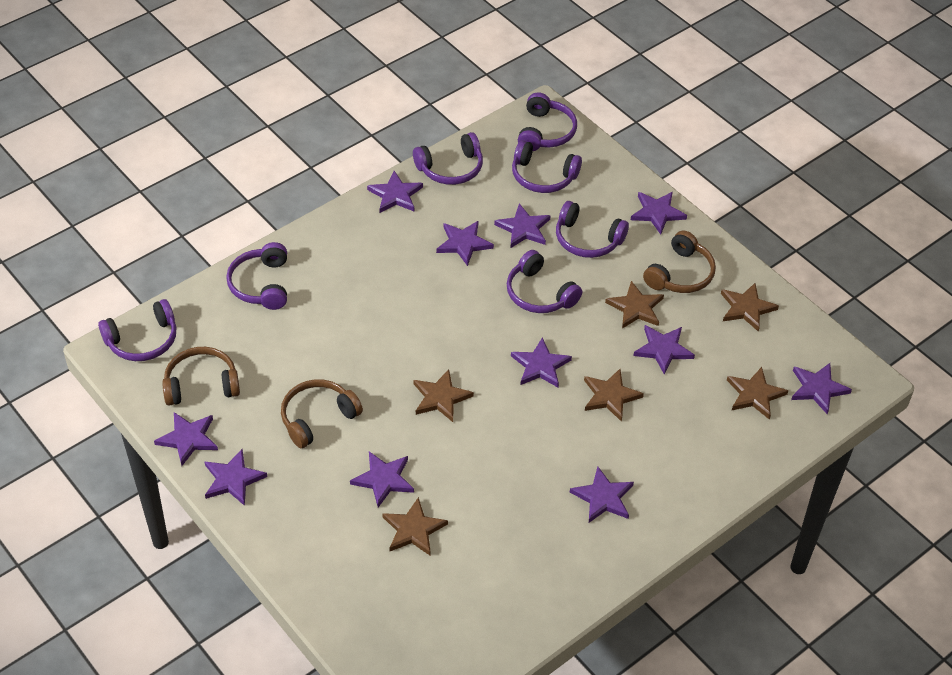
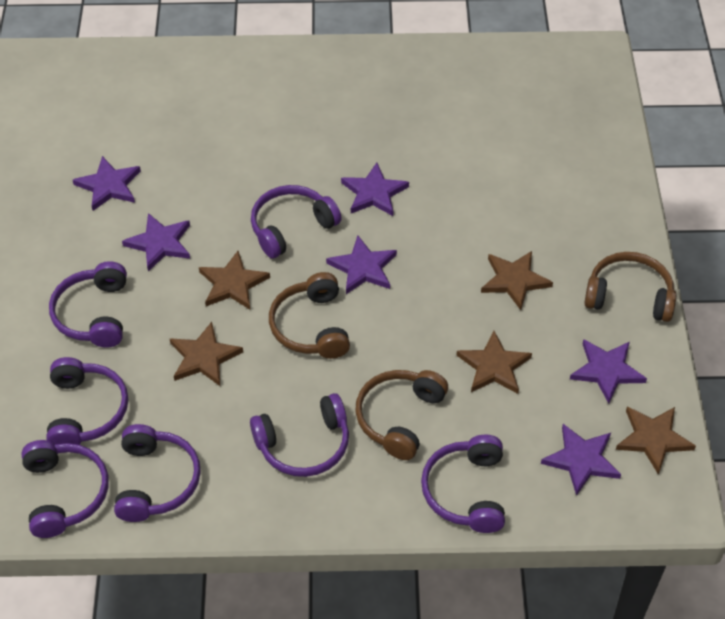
brown star: [382,497,448,556] [413,369,474,422] [584,369,644,422] [605,281,664,329] [721,283,779,332] [727,367,788,420] = 6 -> [170,322,243,386] [199,251,270,309] [456,331,532,394] [481,251,553,310] [616,407,696,475] = 5
purple star: [154,412,218,466] [205,449,267,506] [350,452,414,507] [367,171,423,213] [436,221,494,266] [494,204,551,248] [511,337,572,388] [570,466,634,523] [631,192,687,235] [633,325,695,374] [791,363,852,414] = 11 -> [73,156,141,211] [122,213,190,271] [326,235,397,294] [341,163,409,216] [541,424,621,496] [570,339,647,403] = 6

